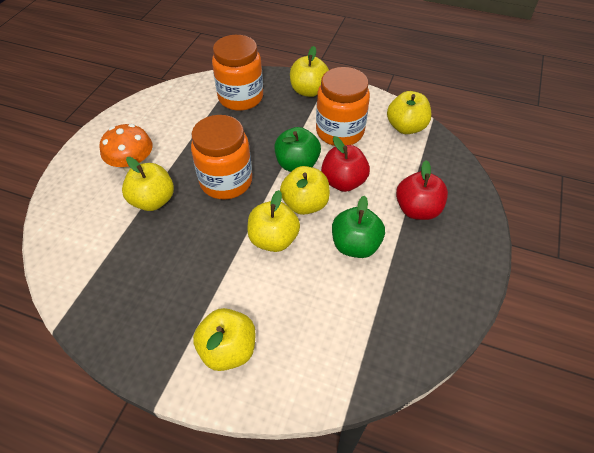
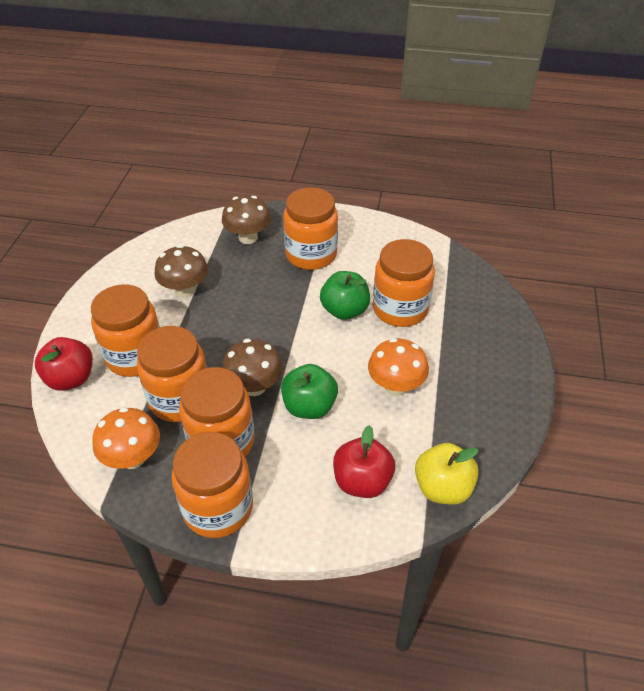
brown mushroom: none = 0 -> [154,245,208,298] [222,196,271,244] [222,339,283,396] = 3
orange jar: [191,115,252,199] [212,35,263,111] [316,67,370,146] = 3 -> [91,285,160,377] [137,326,207,422] [172,432,253,538] [179,367,254,456] [283,187,338,270] [373,239,435,327] = 6
orange mushroom: [100,124,153,173] = 1 -> [92,407,160,469] [368,338,429,396] = 2
yellow apple: [122,157,174,211] [193,308,255,371] [247,190,300,252] [280,166,330,215] [290,46,329,97] [387,91,431,134] = 6 -> [415,443,479,505] = 1

